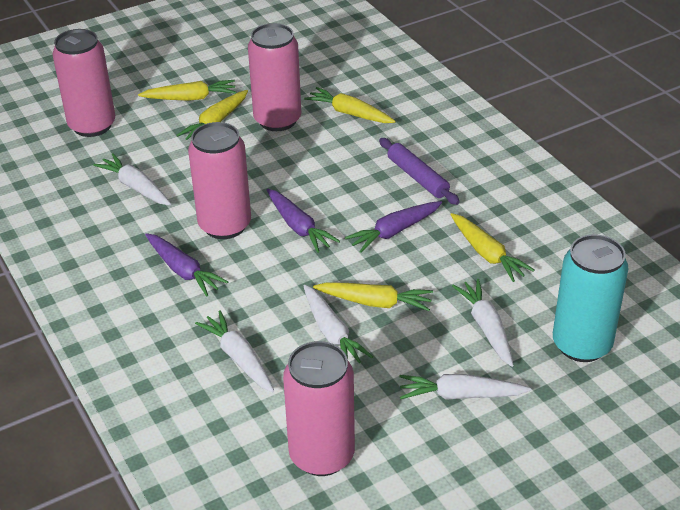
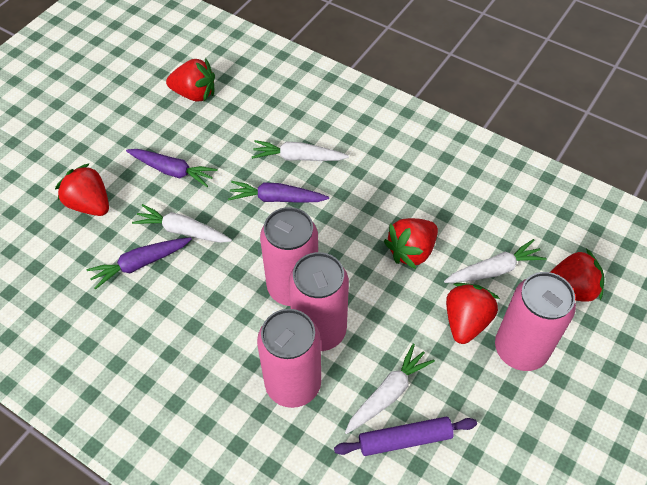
red strawberry: none = 0 -> [55,163,109,216] [166,58,215,101] [384,218,438,269] [446,283,500,344] [550,248,604,302] = 5
turquoise can: [553,234,628,362] = 1 -> none = 0
white carrot: [93,154,171,205] [195,310,274,392] [304,285,373,363] [400,374,531,400] [452,279,514,367] = 5 -> [132,204,232,243] [252,140,349,161] [345,343,435,434] [444,239,546,283] = 4
yellow carrot: [138,80,236,101] [177,90,248,140] [304,87,396,123] [313,282,433,311] [450,213,534,282] = 5 -> none = 0

